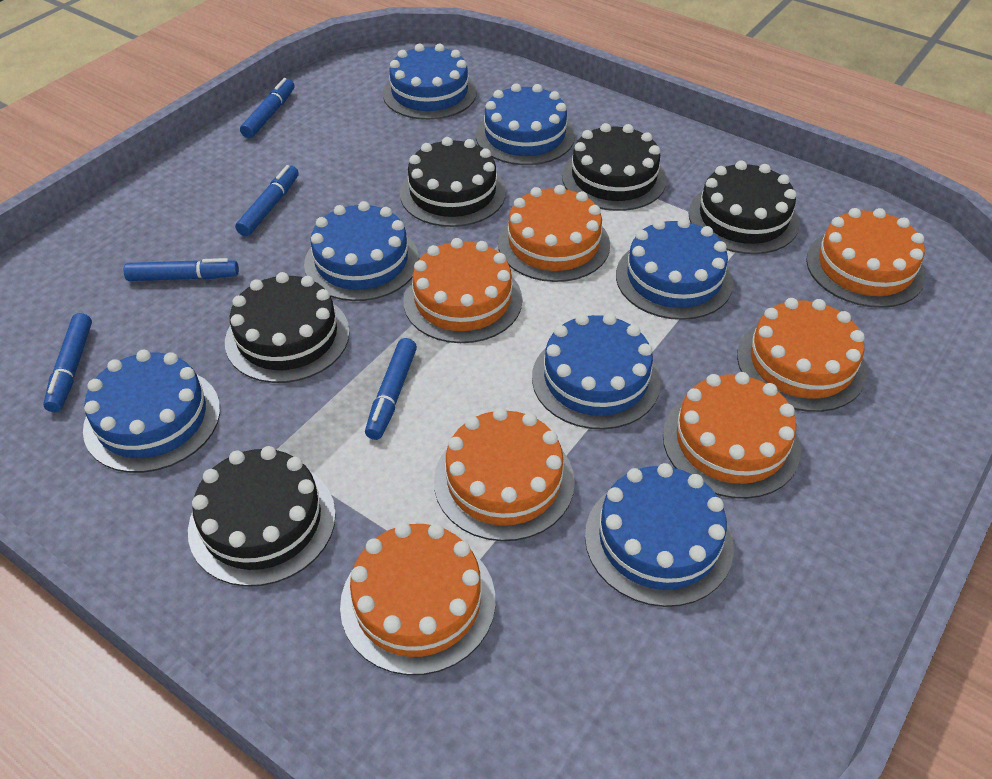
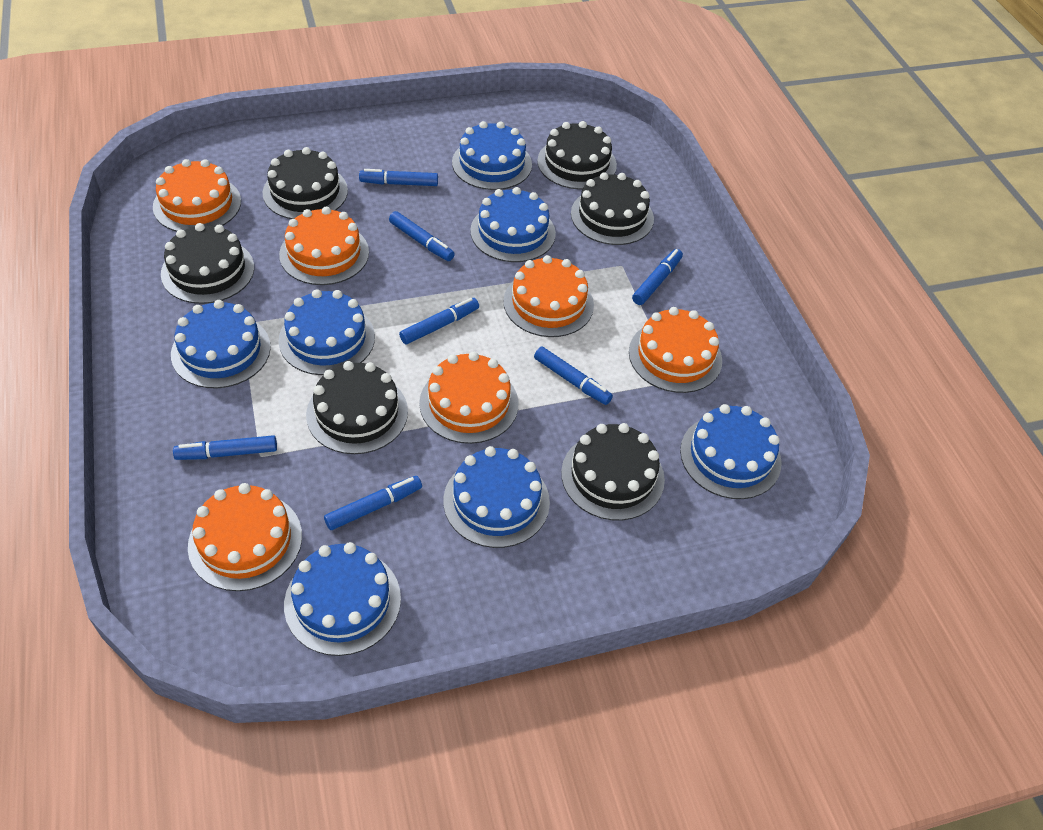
black cake: [188,446,336,587] [225,272,350,383] [400,137,506,227] [562,123,667,211] [689,160,800,254] = 5 -> [161,223,254,304] [263,147,348,219] [306,361,408,454] [537,121,617,189] [561,423,665,521] [571,172,654,245] = 6
blue marker: [43,313,92,412] [124,258,239,281] [235,165,299,236] [240,78,295,138] [365,338,417,440] = 5 -> [173,435,277,460] [324,476,422,530] [359,169,438,186] [389,211,455,261] [399,298,479,344] [534,347,613,405] [632,249,683,305] = 7
orange cake: [340,522,495,675] [403,238,522,343] [434,407,575,541] [498,185,610,282] [663,372,801,499] [737,298,867,412] [806,208,926,308] = 7 -> [153,159,241,232] [188,483,302,591] [279,207,369,285] [419,352,519,444] [503,255,594,337] [629,307,722,393] = 6

